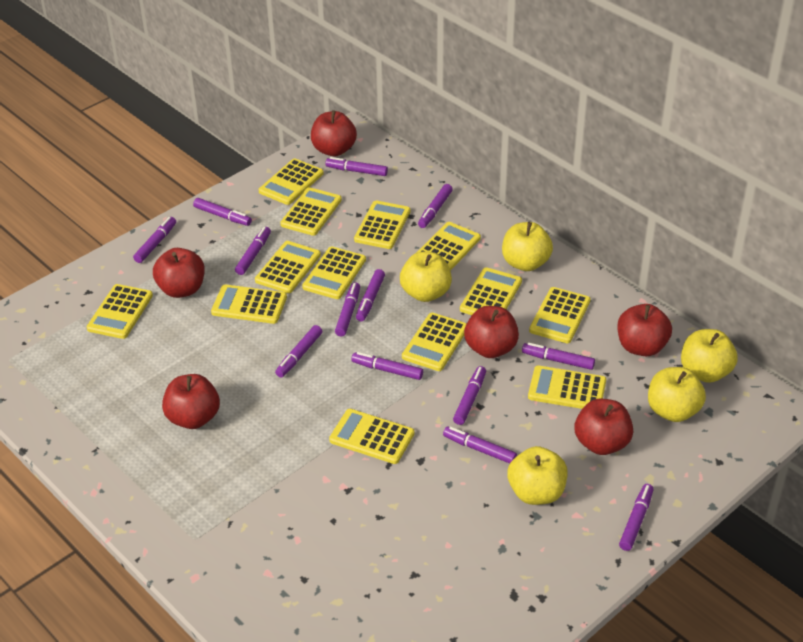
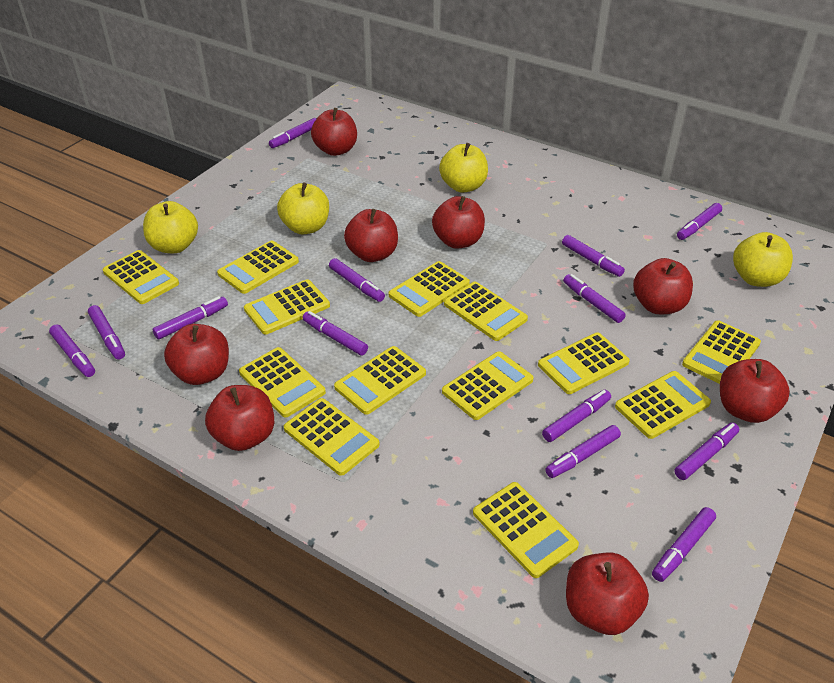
red apple: [153,248,205,298] [162,374,220,429] [311,110,357,156] [464,306,519,358] [575,399,633,455] [617,304,672,356] = 6 -> [164,324,229,385] [205,385,274,451] [311,108,357,156] [344,209,398,262] [432,196,485,249] [566,553,649,635] [633,258,693,314] [720,359,790,423] = 8
yellow apple: [400,252,452,302] [502,222,553,271] [507,446,568,505] [648,367,706,422] [681,329,738,383] = 5 -> [143,201,198,253] [277,183,329,235] [439,143,488,193] [733,232,793,287] = 4

